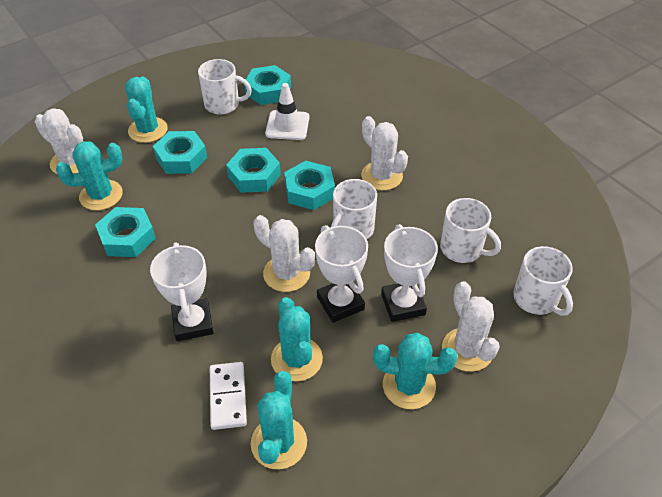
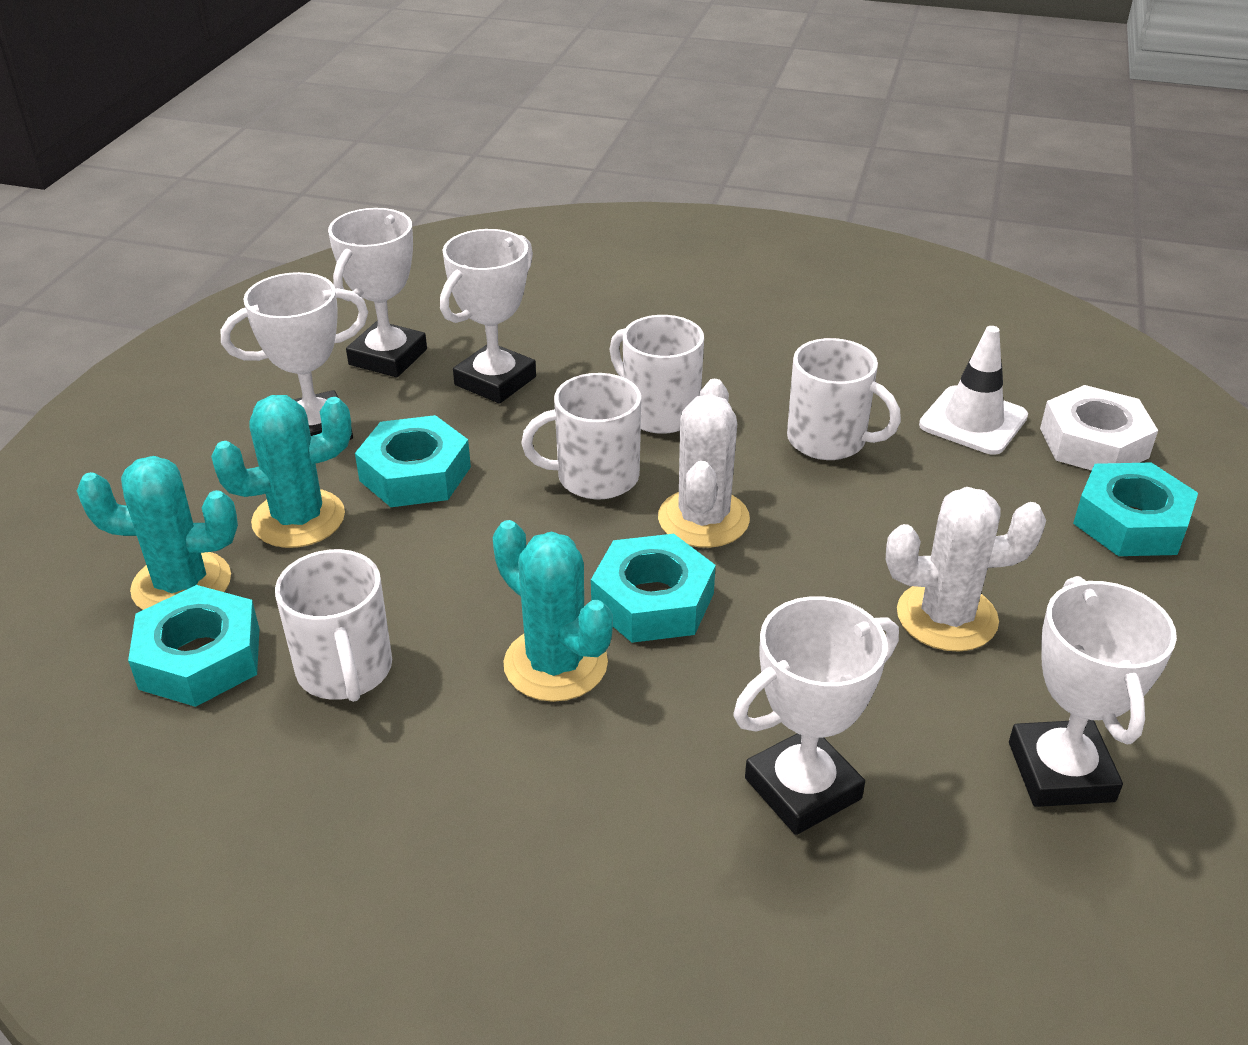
turquoise cactus: [56,141,123,210] [125,77,168,143] [251,371,307,469] [271,297,323,382] [373,333,457,409] = 5 -> [77,456,238,610] [211,395,352,548] [493,520,613,702] = 3
turquoise nut: [95,207,156,257] [153,131,207,174] [226,148,281,193] [244,65,291,105] [284,161,335,210] = 5 -> [128,585,259,707] [355,415,471,507] [591,534,716,643] [1073,462,1198,556] = 4
white cactus: [35,108,83,174] [254,215,315,292] [361,116,408,190] [442,281,500,372] = 4 -> [658,379,750,548] [886,487,1046,652] = 2
white domino: [210,362,247,430] = 1 -> none = 0
white nut: none = 0 -> [1040,385,1158,471] = 1
white trophy: [150,242,213,341] [315,225,368,323] [381,224,438,322] = 3 -> [221,272,368,440] [328,208,427,377] [440,229,536,404] [734,596,899,835] [1009,576,1177,807] = 5

